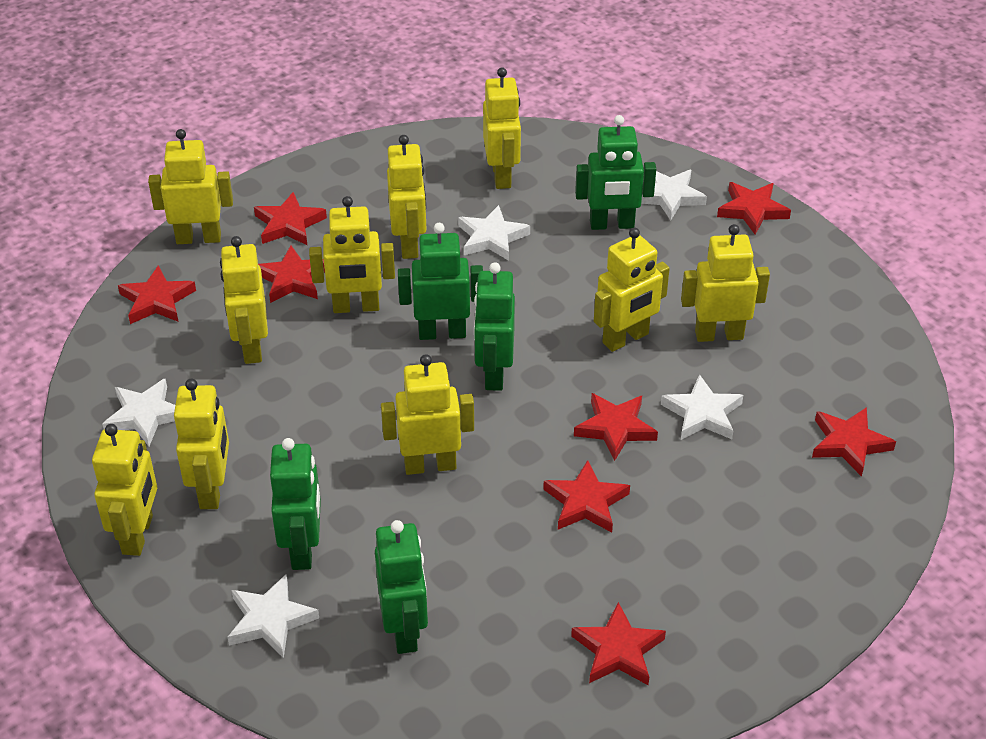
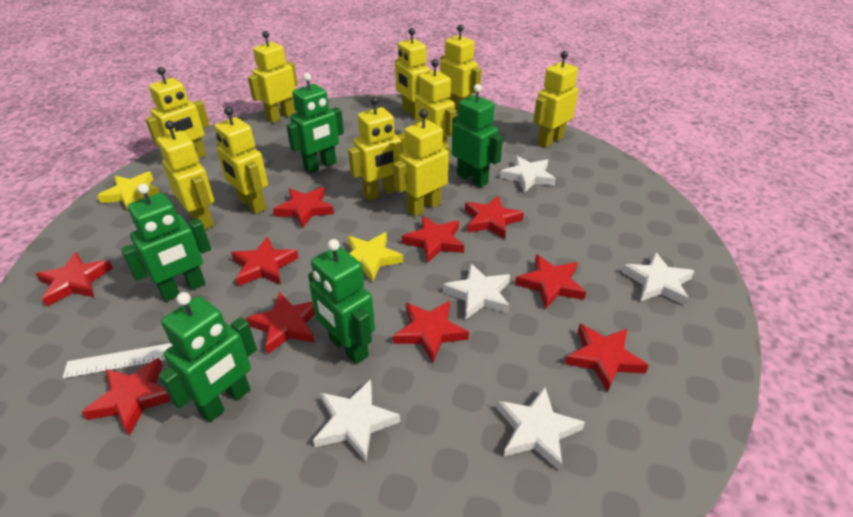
red star: [118,265,196,324] [254,192,327,245] [258,246,325,303] [543,460,630,533] [571,602,666,685] [574,393,658,461] [717,182,791,235] [812,407,896,477] = 8 -> [36,252,113,306] [82,358,171,436] [231,237,299,286] [246,292,315,355] [273,187,334,229] [393,301,469,363] [402,216,464,263] [465,195,524,239] [515,254,586,309] [565,324,649,392] = 10
white ruler: none = 0 -> [63,343,172,378] = 1
yellow star: none = 0 -> [97,171,160,210] [347,232,403,282] = 2

